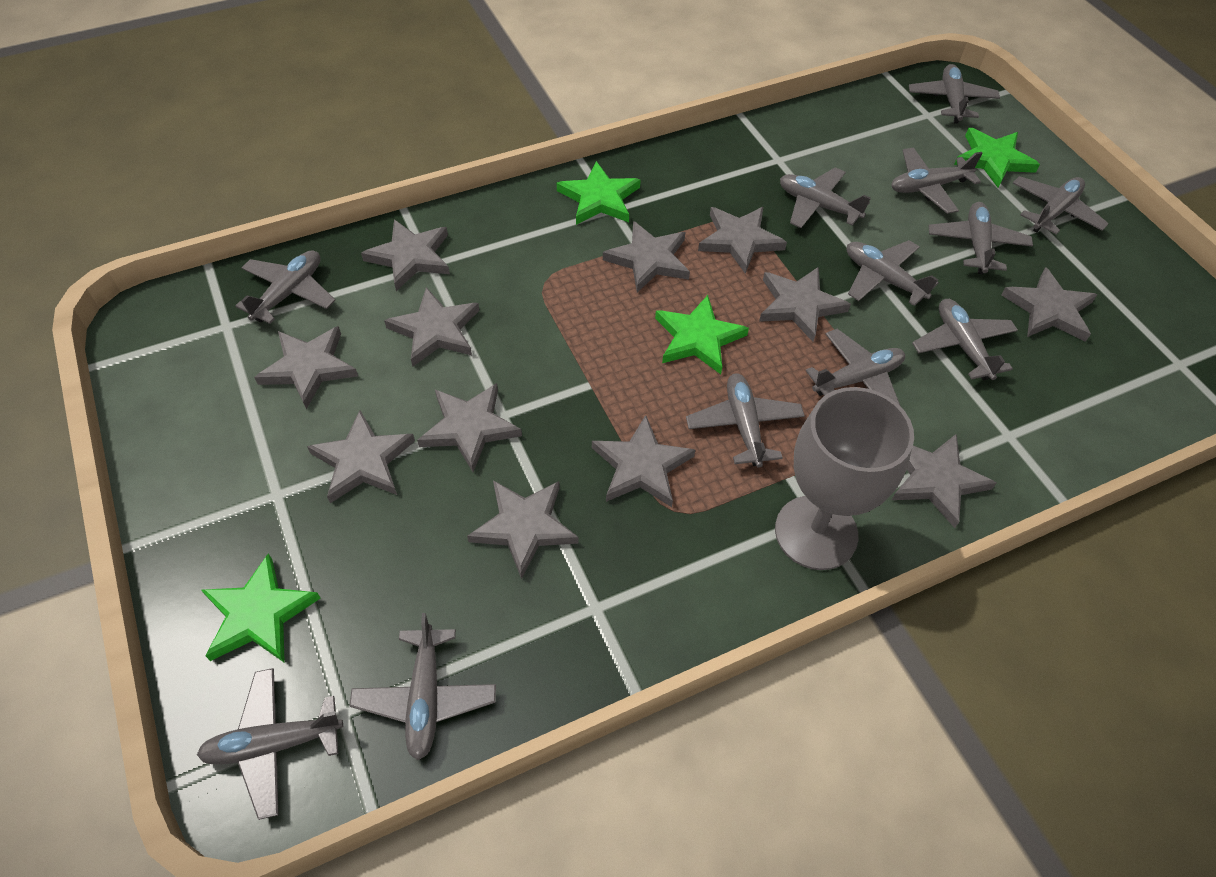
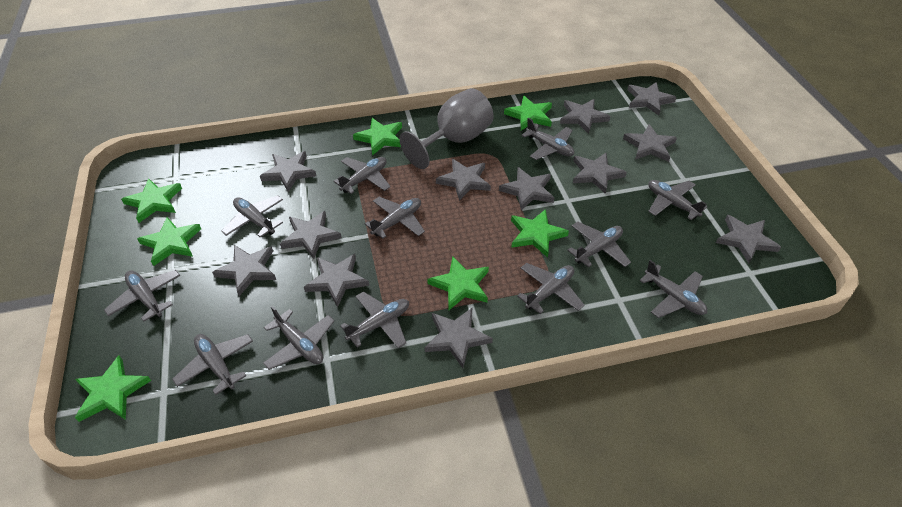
green star: [201,553,321,663] [557,161,641,225] [655,295,749,374] [954,128,1040,188] = 4 -> [75,356,151,422] [121,178,182,223] [137,217,201,266] [353,118,402,156] [427,256,489,310] [504,95,552,131] [511,209,569,258] = 7

